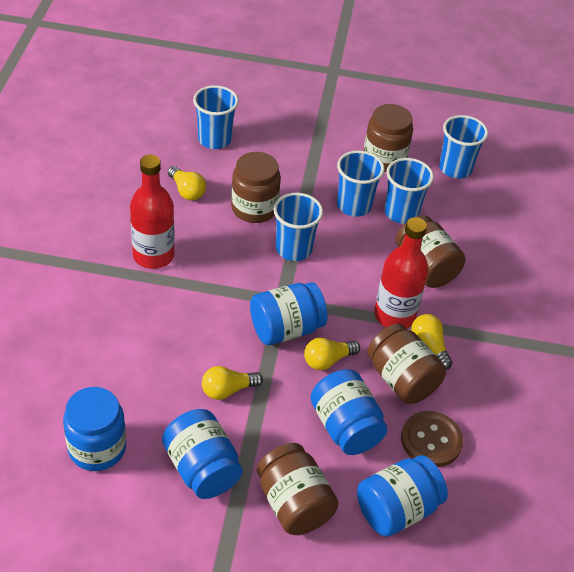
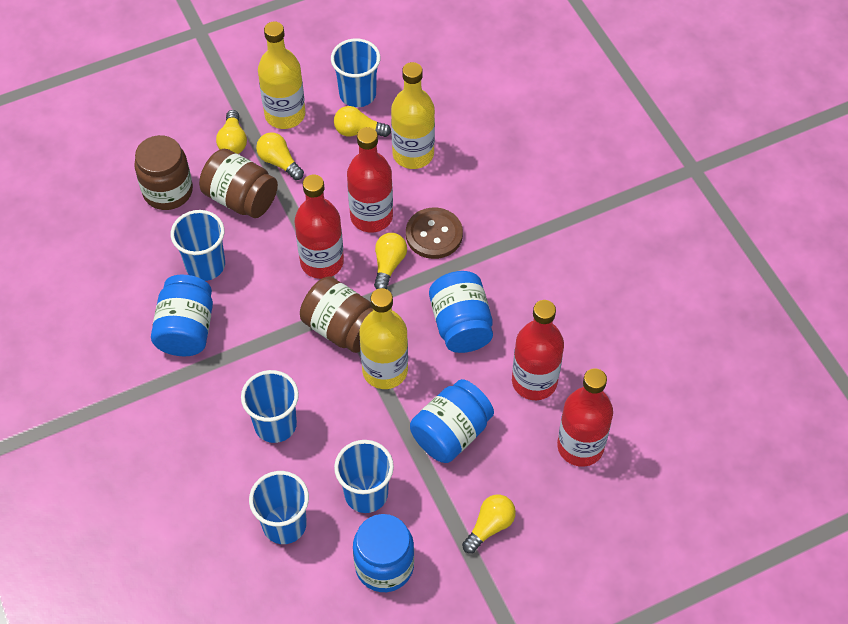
blue jar: [63,387,126,471] [162,409,243,499] [250,282,328,345] [310,369,387,455] [357,455,448,537] = 5 -> [151,274,213,356] [353,514,414,592] [410,379,494,463] [429,271,493,353] = 4
brown jar: [231,152,281,223] [257,443,338,535] [364,104,413,172] [367,323,446,404] [395,215,465,288] = 5 -> [134,135,193,210] [199,149,278,218] [300,277,373,353] = 3
red bottle: [130,155,175,269] [374,217,428,328] = 2 -> [295,175,344,279] [347,127,393,232] [512,300,564,400] [557,368,613,467] = 4
yellow bottle: none = 0 -> [258,22,305,129] [359,288,408,389] [391,62,435,169] = 3
yellow light bulb: [168,166,206,201] [202,366,263,400] [304,338,360,370] [411,314,452,369] = 4 -> [216,110,247,154] [256,132,304,180] [334,106,391,137] [374,233,407,289] [462,495,516,553] = 5

